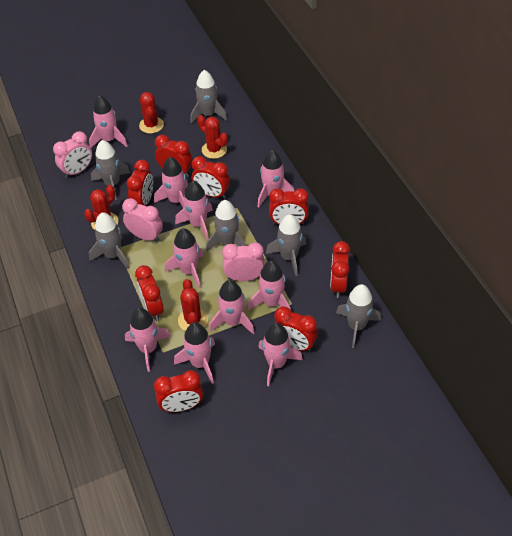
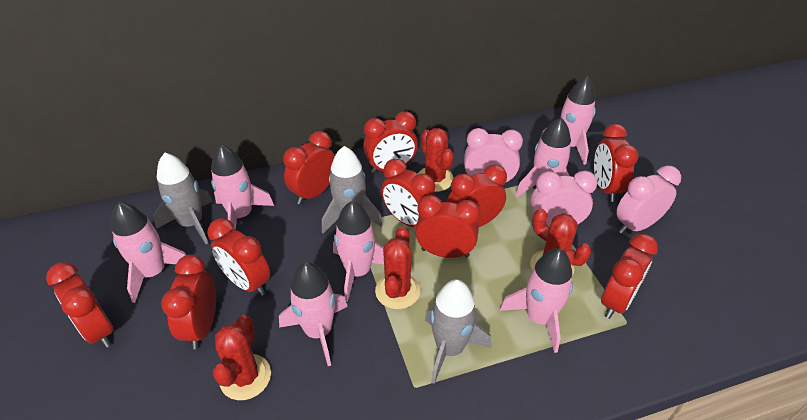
grey rocket: [89,212,129,269] [91,140,130,200] [190,70,227,123] [206,200,246,252] [266,214,306,276] [336,284,381,348] = 6 -> [153,153,213,244] [322,146,383,234] [425,279,491,384] = 3
pink rocket: [89,95,128,148] [125,308,171,372] [154,157,188,208] [165,228,204,289] [174,322,215,384] [175,181,213,241] [209,280,254,334] [248,261,291,310] [258,150,294,208] [258,323,303,386] = 10 -> [111,202,186,303] [211,145,274,230] [279,262,348,366] [333,201,384,302] [500,248,573,353] [515,118,571,198] [539,77,596,165] = 7
red clock: [127,160,153,206] [135,265,164,321] [154,370,203,412] [155,135,192,177] [192,156,230,199] [269,188,309,225] [274,306,318,351] [330,241,350,298] = 8 -> [46,262,114,348] [161,255,216,349] [208,218,270,296] [283,131,335,204] [363,111,418,173] [381,159,435,227] [415,195,480,258] [447,164,507,227] [594,124,639,202] [601,234,658,319] = 10

